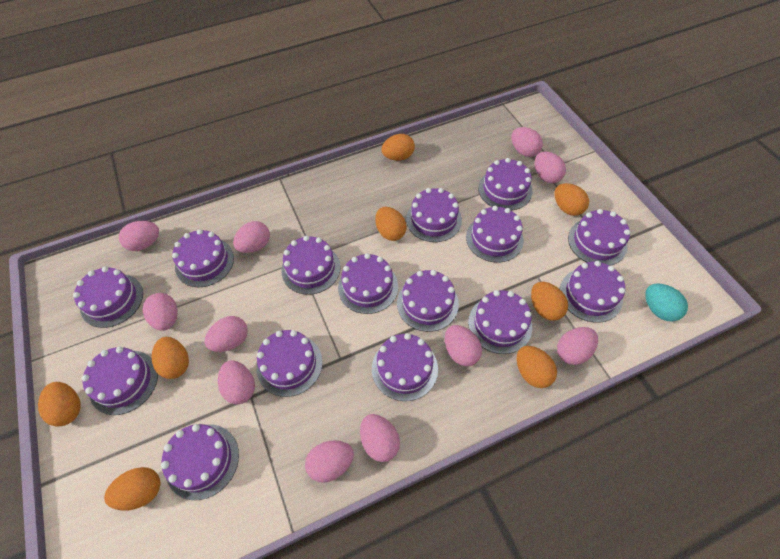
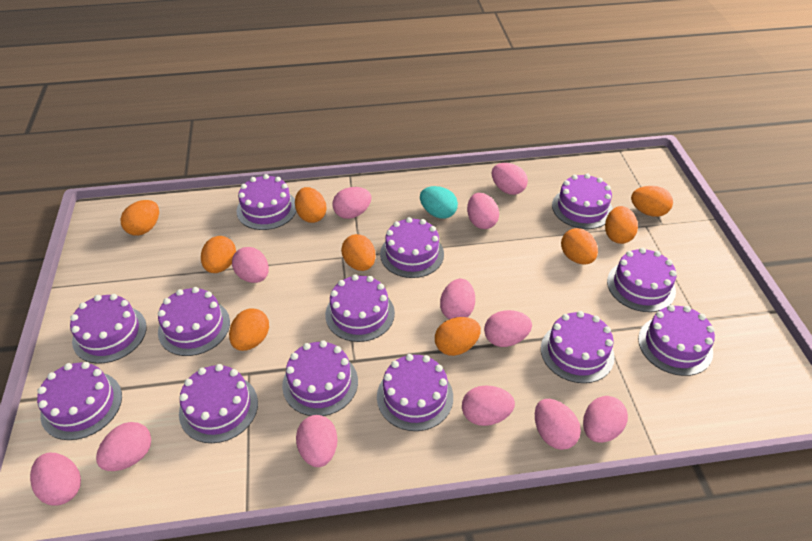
orange egg: [38,382,81,427] [104,467,160,511] [151,337,189,379] [375,207,406,241] [381,134,415,160] [517,346,557,388] [531,282,568,321] [554,183,589,216] = 8 -> [121,200,159,236] [201,236,236,273] [229,308,269,351] [295,187,327,223] [341,234,376,271] [435,317,481,356] [561,228,598,265] [605,206,638,244] [631,186,673,217] = 9
pink egg: [119,221,159,251] [143,293,178,331] [205,316,248,352] [218,361,255,404] [233,221,270,253] [305,441,354,483] [360,414,400,462] [445,325,482,366] [511,127,543,157] [535,152,566,183] [557,327,598,365] = 11 -> [30,453,81,506] [96,422,151,471] [232,247,269,283] [296,415,338,467] [333,187,371,219] [440,279,475,319] [462,385,515,426] [467,193,499,229] [484,310,532,347] [492,163,528,195] [535,399,581,450] [583,396,628,443] = 12
purple cake: [73,267,143,328] [82,347,158,415] [161,424,239,500] [172,229,234,287] [256,330,323,397] [281,236,341,294] [338,253,398,314] [372,333,438,401] [397,270,459,332] [406,188,462,242] [466,206,524,262] [468,290,532,354] [478,158,532,210] [560,261,625,323] [568,209,631,266] = 15 -> [37,362,122,440] [70,294,147,363] [158,287,230,356] [179,364,258,443] [237,174,296,230] [282,340,358,416] [325,274,395,342] [377,354,453,431] [380,217,444,278] [541,311,615,383] [552,174,613,229] [607,248,677,312] [638,305,715,376] = 13

